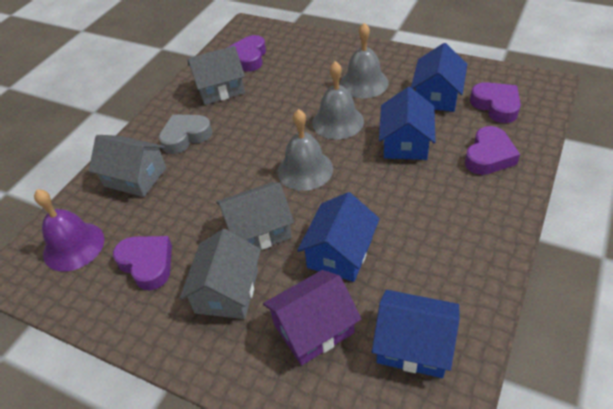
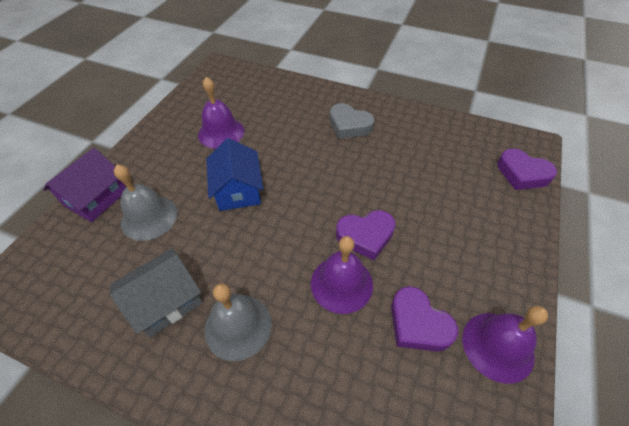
blue house: [297,192,380,282] [372,290,460,378] [379,87,435,160] [411,43,467,112] = 4 -> [206,138,263,211] = 1
grey bell: [277,109,333,191] [312,61,364,139] [340,23,389,98] = 3 -> [114,165,177,241] [205,283,272,361] = 2
grey house: [89,135,166,197] [179,229,261,319] [188,46,245,105] [216,182,294,250] = 4 -> [110,248,203,337] = 1
purple bell: [34,189,104,271] = 1 -> [198,77,244,149] [311,236,373,314] [462,306,548,384] = 3
purple heart: [113,236,172,290] [227,35,266,72] [465,126,520,175] [470,82,521,123] = 4 -> [336,210,396,260] [391,286,458,352] [497,149,557,190] = 3

